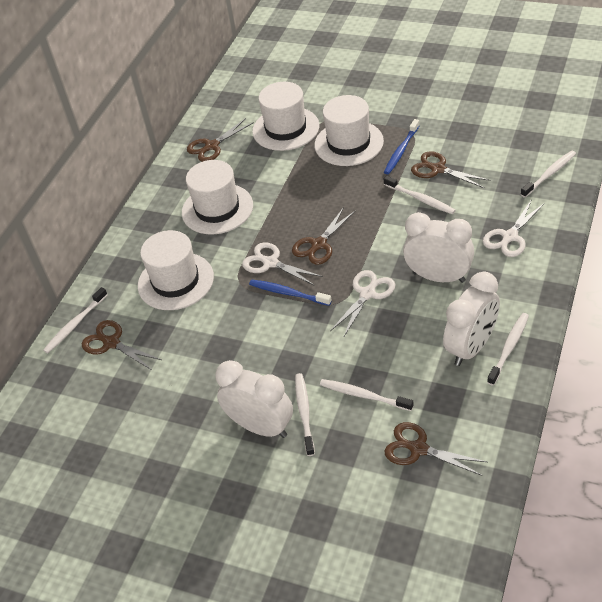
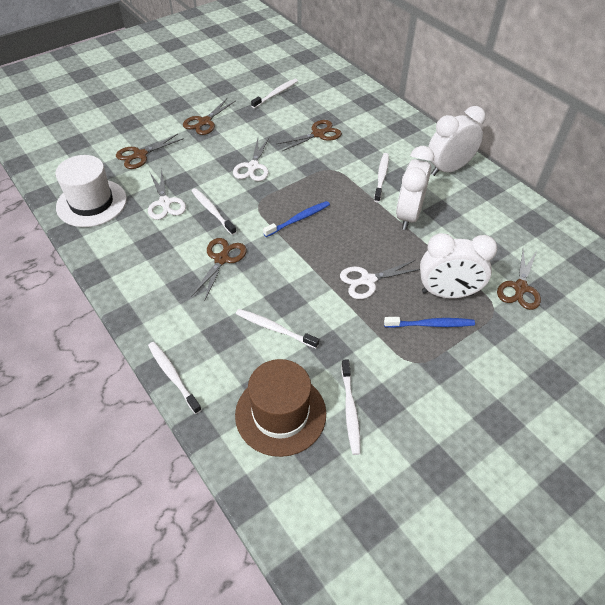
brown hat: none = 0 -> [235,359,326,457] = 1
white hat: [138,230,214,310] [182,160,253,234] [252,82,319,151] [314,95,384,166] = 4 -> [55,155,127,227] = 1

